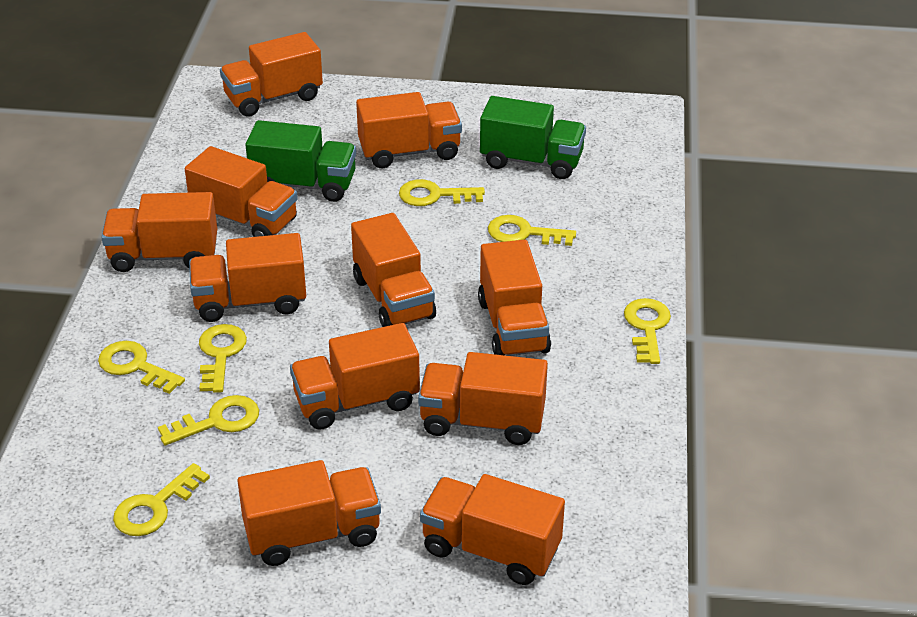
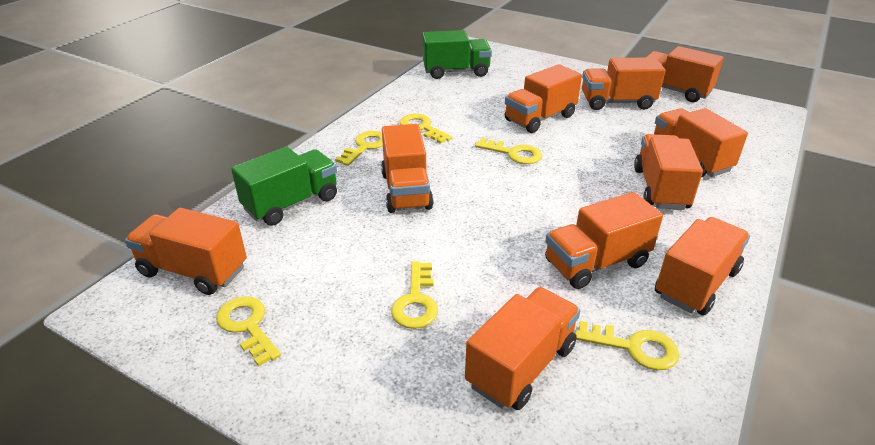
orange truck: [101,192,217,272] [185,146,298,237] [189,233,306,322] [220,32,323,117] [237,460,381,566] [290,323,420,430] [351,213,436,327] [356,92,462,168] [418,352,548,445] [420,474,565,585] [478,240,551,356] = 11 -> [125,208,247,295] [381,124,433,213] [465,287,581,410] [505,64,582,133] [545,192,663,289] [582,57,665,110] [634,134,703,210] [645,46,724,102] [654,108,748,177] [655,217,750,315] = 10
yellow key: [98,341,185,394] [113,463,210,536] [158,395,259,446] [199,324,247,393] [399,179,485,206] [488,215,576,246] [624,298,671,364] = 7 -> [216,296,281,366] [335,131,383,166] [391,261,438,329] [400,114,452,144] [475,138,542,164] [575,321,679,370] = 6

